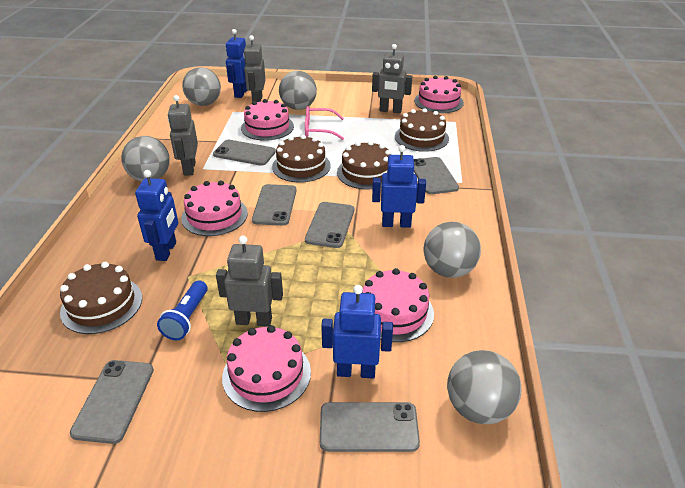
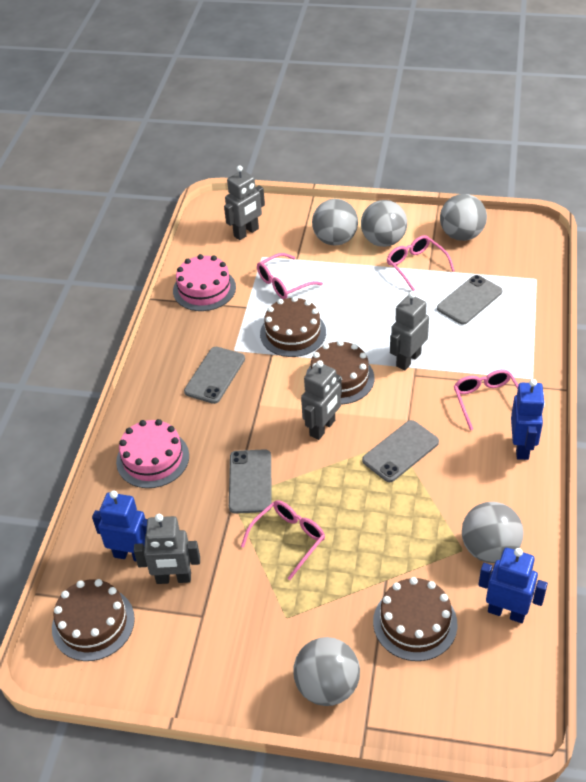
blue flashlight: [157,280,208,340] = 1 -> none = 0
blue robot: [135,170,178,261] [226,29,247,98] [321,285,393,379] [372,145,426,228] = 4 -> [92,490,148,562] [478,548,548,623] [511,379,545,460] = 3
grey phone: [70,360,154,444] [213,140,276,166] [252,184,297,226] [305,202,354,248] [320,402,420,452] [414,157,459,194] = 6 -> [184,347,245,404] [229,449,272,514] [362,420,439,482] [437,275,502,325] = 4
pink cake: [181,180,248,236] [222,325,311,412] [241,99,294,141] [362,268,434,342] [414,76,464,113] = 5 -> [116,419,189,488] [173,254,236,311] = 2
pink glasses: [305,106,344,140] = 1 -> [241,500,325,580] [257,253,323,299] [387,235,455,291] [454,369,518,430] = 4

